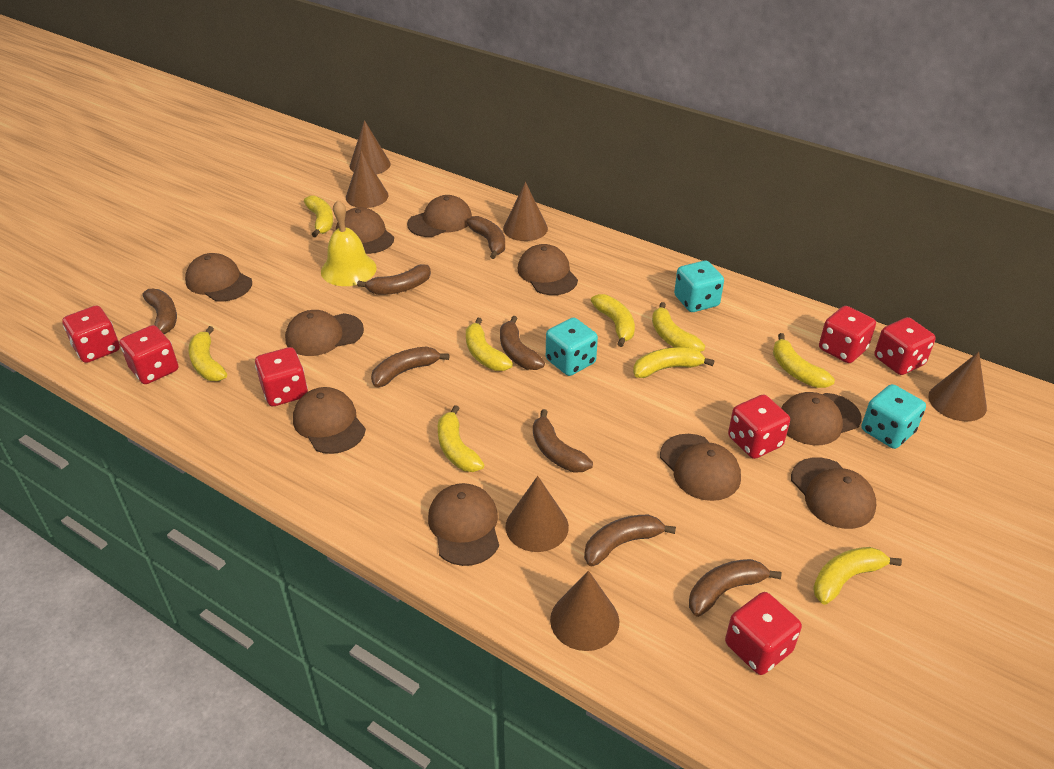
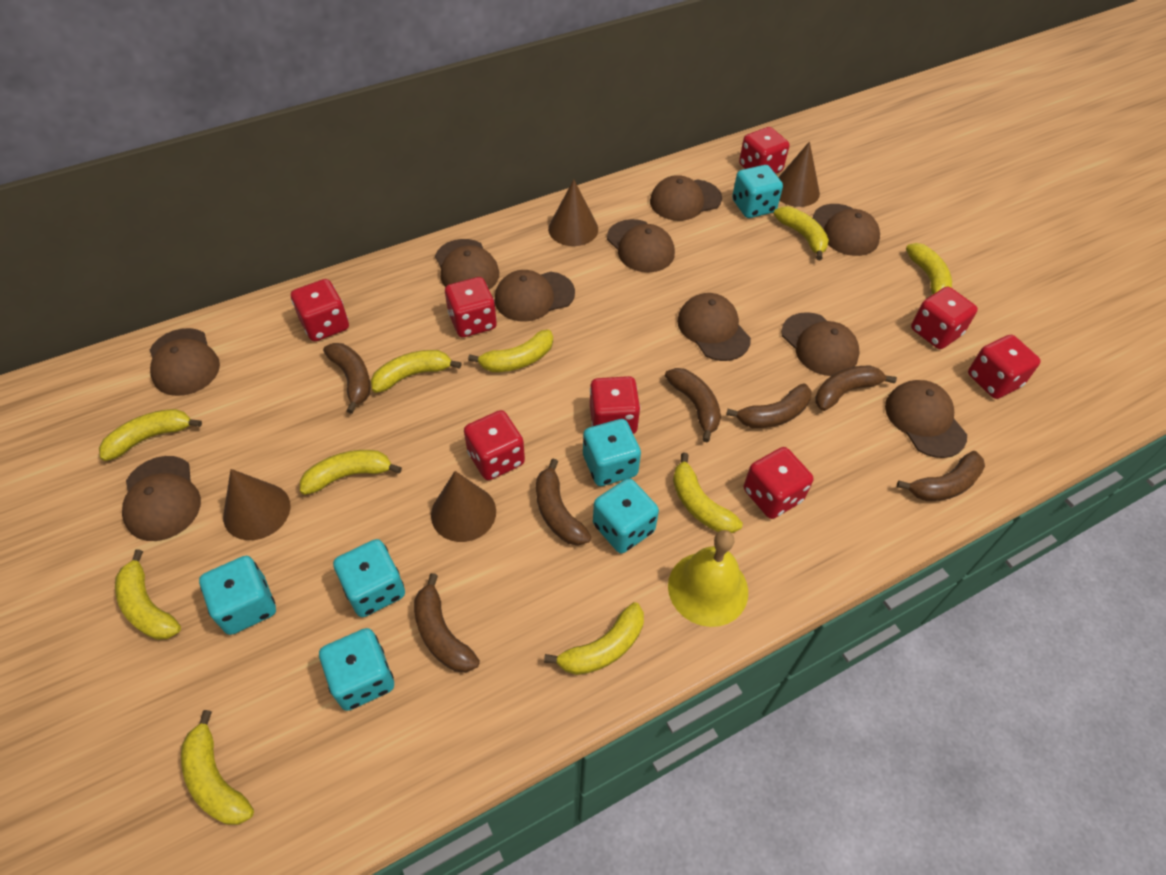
brown banana: [143,289,177,334] [357,264,431,295] [371,347,449,387] [466,216,505,259] [500,316,545,370] [533,409,593,472] [584,515,676,566] [689,559,781,617] = 8 -> [323,343,370,414] [414,573,480,672] [536,459,591,546] [665,368,721,442] [726,383,812,428] [815,366,897,411] [897,451,985,501] = 7
brown cone: [346,151,388,208] [350,120,390,175] [503,182,548,241] [505,476,569,552] [550,571,619,651] [928,352,987,421] = 6 -> [223,469,291,540] [431,471,496,542] [548,180,598,246] [778,141,820,207] = 4
red dice: [62,305,120,363] [120,325,178,384] [255,347,308,406] [725,592,802,675] [728,395,790,459] [819,306,876,363] [874,317,936,375] = 7 -> [291,279,349,341] [445,277,497,337] [464,410,525,480] [590,376,640,434] [739,127,789,174] [744,447,813,519] [911,287,978,349] [968,335,1041,399] = 8
turquoise dice: [546,317,598,376] [674,260,724,312] [861,384,926,449] = 3 -> [199,556,276,635] [319,628,394,711] [333,539,405,617] [583,419,641,486] [593,478,659,553] [732,165,783,218] = 6
yellow banana: [188,326,227,381] [304,195,333,237] [438,405,485,472] [466,318,513,371] [591,294,635,347] [633,347,714,378] [652,302,705,352] [773,333,835,388] [813,547,902,605] = 9 -> [99,409,202,461] [115,549,181,640] [181,710,254,825] [300,450,402,495] [371,350,462,393] [468,329,553,372] [544,602,644,675] [673,452,743,533] [773,206,829,260] [906,243,952,295] = 10

